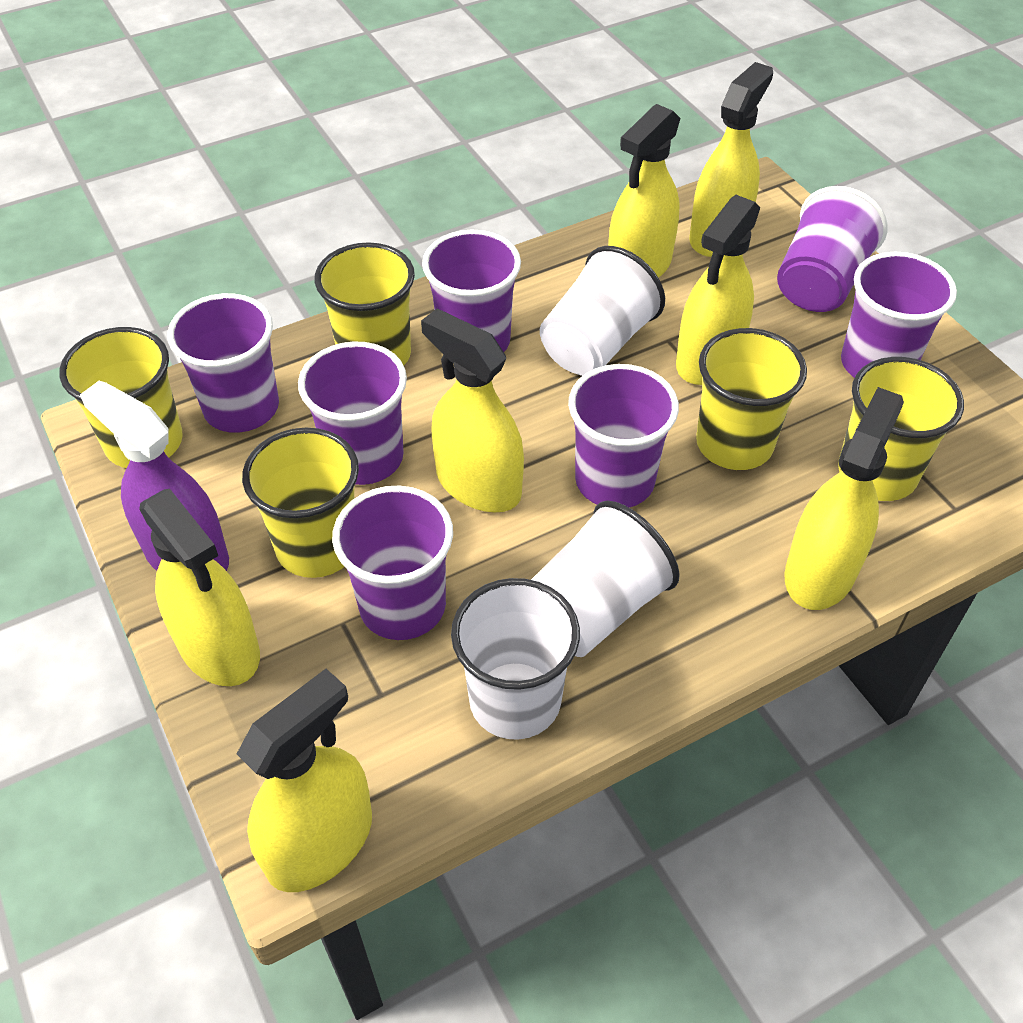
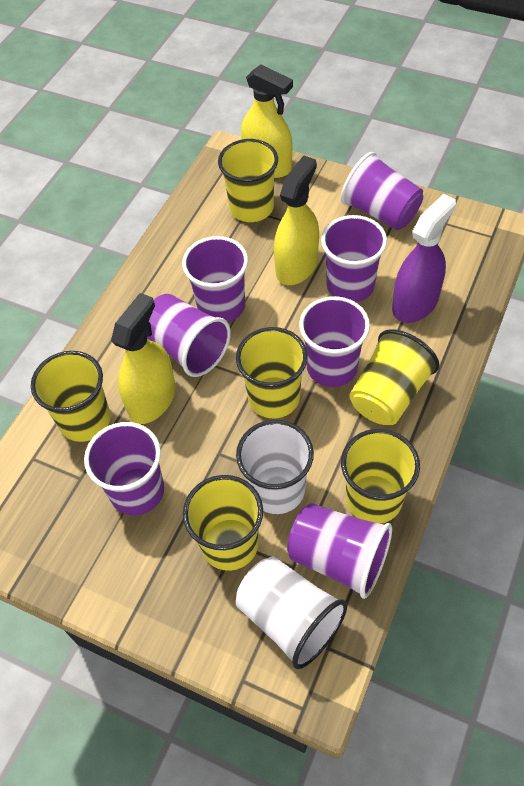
white cup: [451,578,580,740] [531,501,680,657] [540,246,665,376] = 3 -> [236,420,314,514] [236,556,347,669] = 2
yellow cup: [60,327,183,468] [242,428,359,578] [315,242,415,366] [696,328,807,470] [838,357,964,501] = 5 -> [31,351,111,442] [183,475,263,571] [218,139,278,222] [236,327,308,418] [341,429,420,524] [349,329,439,425] = 6
yellow spray bottle: [139,489,260,686] [237,669,372,892] [421,309,524,512] [608,104,681,278] [676,195,760,385] [689,62,773,257] [785,387,904,610] = 7 -> [111,293,176,424] [241,65,293,178] [274,155,319,285] = 3

